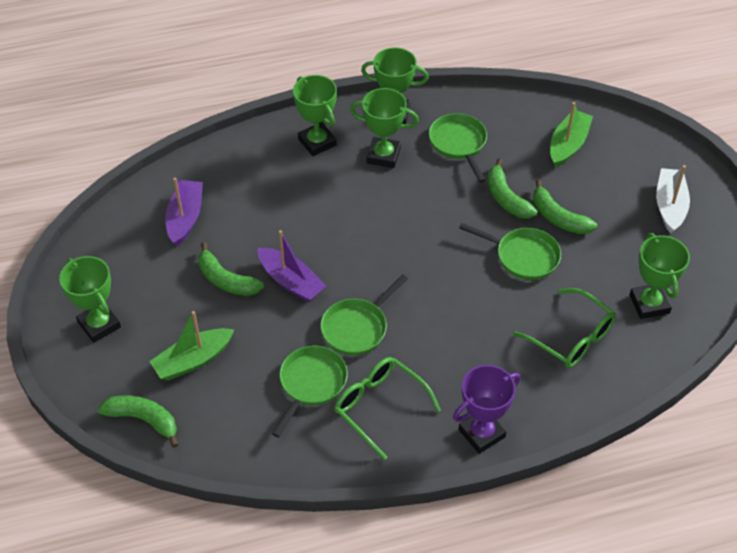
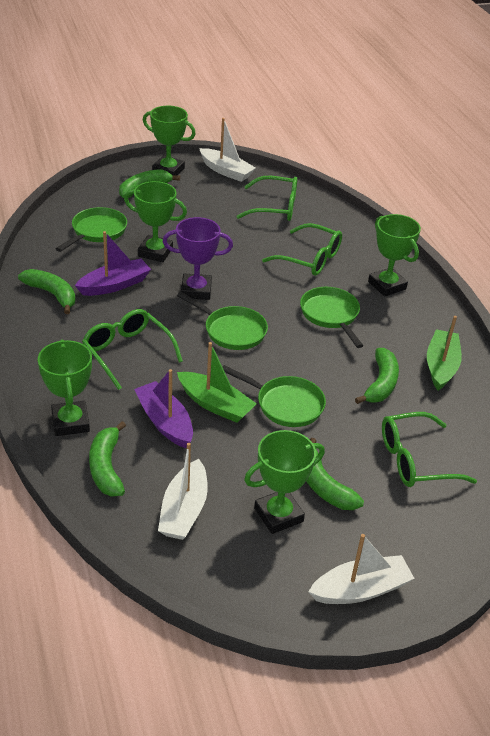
green banana: [98,395,178,448] [198,242,264,296] [487,158,538,219] [533,180,597,234] = 4 -> [18,269,76,314] [89,421,126,496] [119,169,180,198] [306,438,364,510] [355,348,399,404] = 5
green glasses: [334,357,441,460] [514,288,616,368] = 2 -> [82,309,183,390] [236,176,297,221] [262,223,342,276] [382,412,477,487] = 4
white boat: [656,165,690,233] = 1 -> [158,443,208,540] [199,118,256,182] [308,534,415,604] = 3

